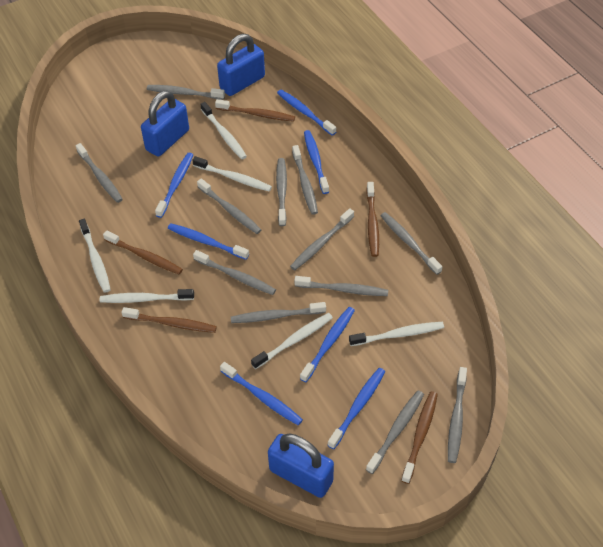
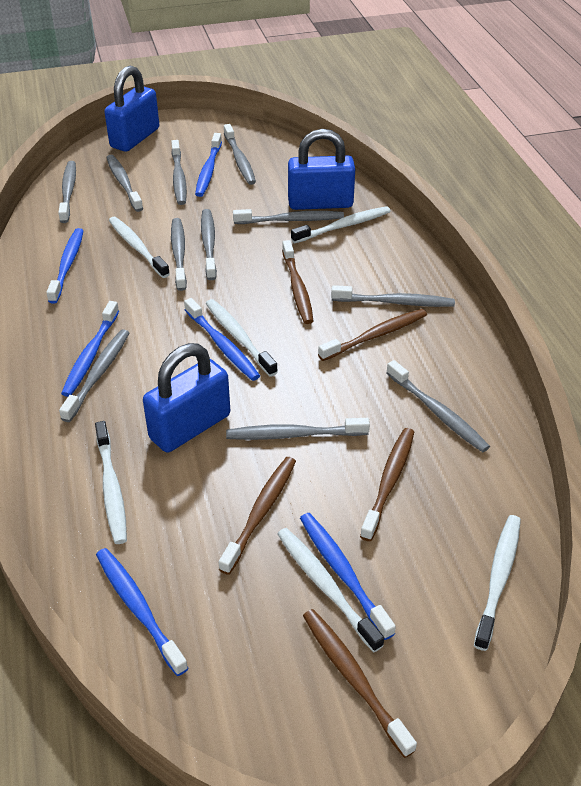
blue toothbrush: [155,153,193,218] [168,223,249,260] [220,362,303,425] [277,90,336,136] [300,307,355,382] [304,130,329,194] [328,368,385,449] = 7 -> [46,228,84,304] [61,301,119,397] [96,548,188,676] [184,298,260,381] [195,133,222,197] [300,513,396,640] = 6
grey toothbrush: [76,143,123,203] [147,85,225,100] [193,250,276,295] [197,179,261,234] [231,302,326,323] [276,158,287,226] [290,208,354,270] [292,145,318,215] [294,276,388,296] [366,391,424,474] [380,212,443,275] [448,367,467,463] = 12 -> [58,161,76,223] [59,329,129,422] [106,155,143,212] [171,140,187,205] [171,218,187,291] [201,209,217,280] [224,124,256,185] [226,418,370,440] [233,209,344,224] [331,285,455,307] [386,360,490,452] = 11

